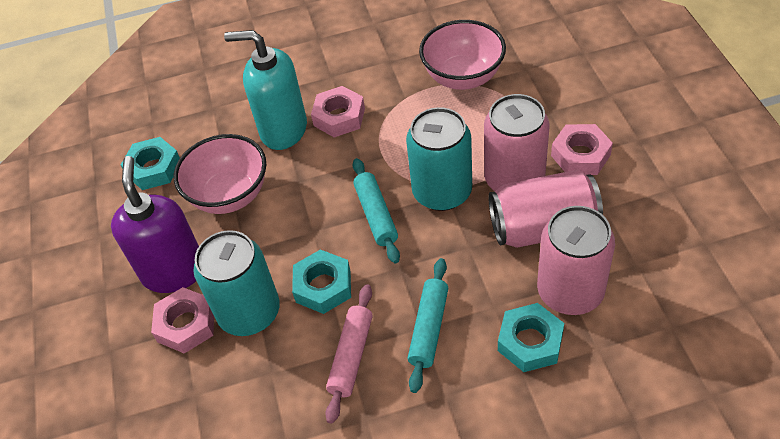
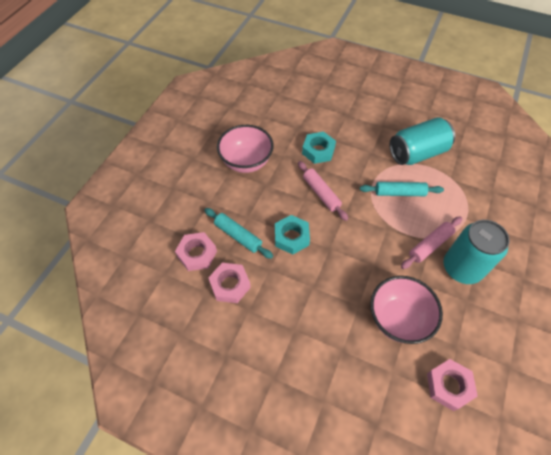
pink can: [484,94,550,191] [489,170,603,248] [537,206,615,315] = 3 -> none = 0
pink rolling pin: [325,284,373,424] = 1 -> [298,161,348,221] [401,216,462,269] = 2
purple soap dispenser: [111,156,199,293] = 1 -> none = 0
turquoise nut: [121,137,180,190] [292,249,351,314] [498,303,564,372] = 3 -> [275,215,310,255] [302,132,336,164] = 2
turquoise soap dispenser: [224,30,307,150] = 1 -> none = 0

